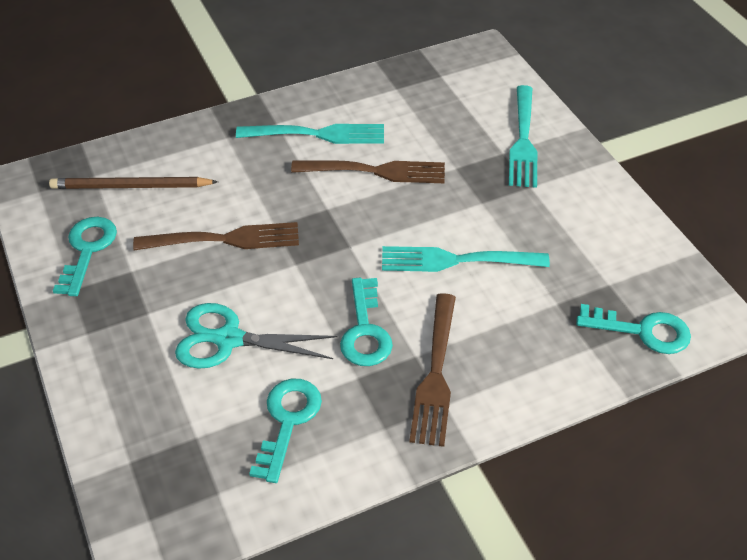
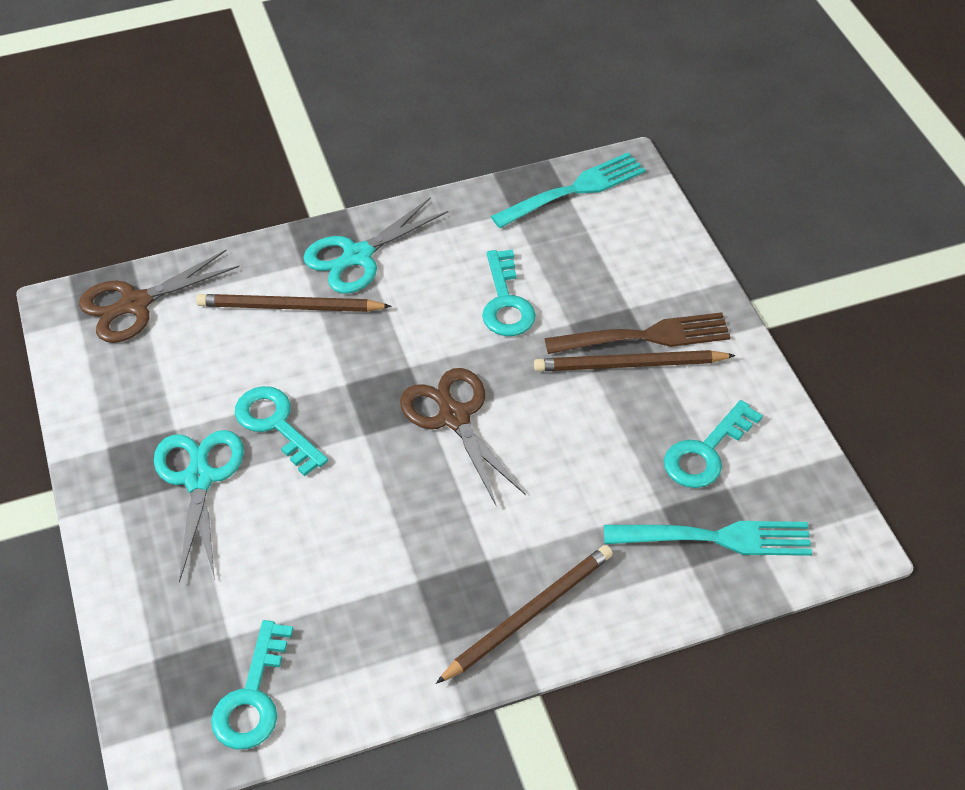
brown fork: [133,222,299,250] [291,160,445,183] [409,293,456,447] = 3 -> [545,312,731,354] = 1
brown pencil: [49,177,218,189] = 1 -> [196,294,392,312] [436,545,613,684] [534,350,736,371] = 3
brown scissors: none = 0 -> [79,250,239,343] [400,368,526,507] = 2
turquoise fork: [236,124,384,144] [382,246,550,272] [509,85,537,188] = 3 -> [491,152,646,228] [604,521,812,556] = 2
turquoise scissors: [175,303,338,369] = 1 -> [154,430,244,583] [303,197,449,294] = 2

